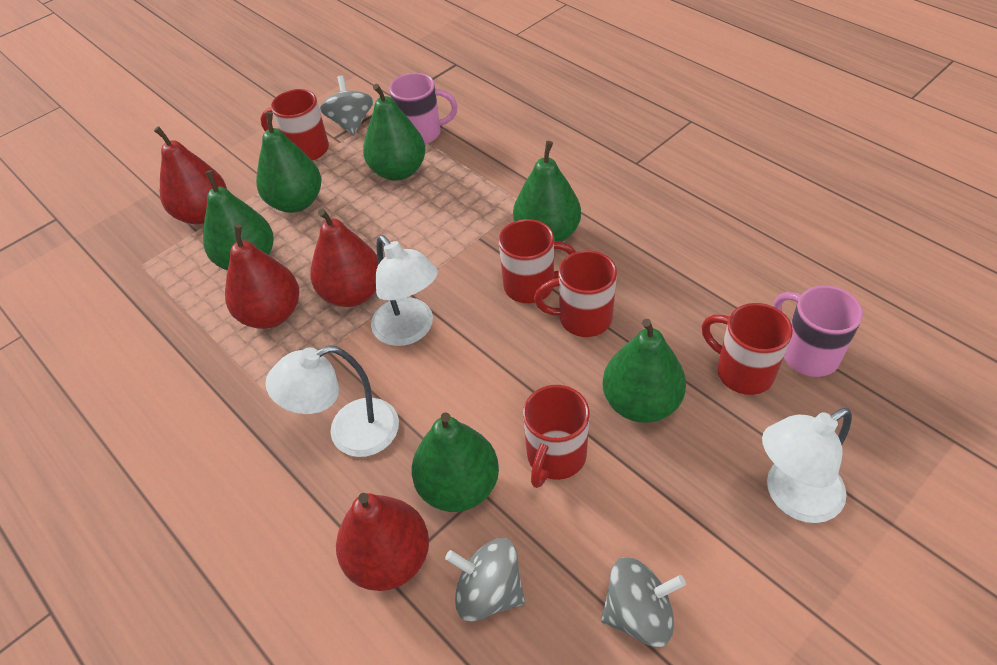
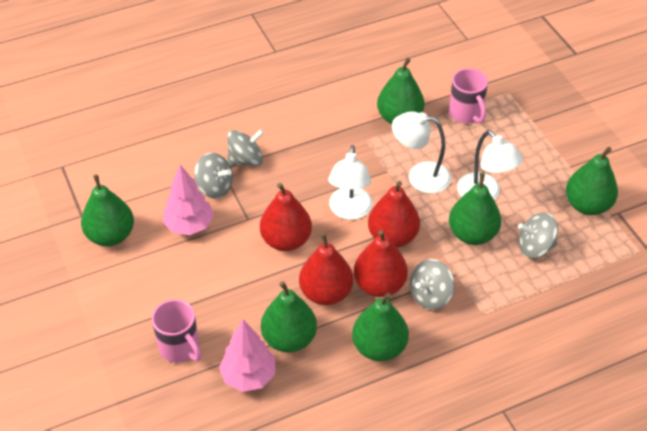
grey spinning top: [320,76,373,136] [445,538,525,622] [601,557,686,647] = 3 -> [194,153,233,199] [227,129,264,166] [410,259,455,310] [518,212,558,258] = 4
pink tree: none = 0 -> [163,165,214,235] [219,320,275,392] = 2
red mug: [260,89,329,161] [498,219,576,303] [523,385,590,488] [534,250,617,337] [702,303,793,395] = 5 -> none = 0

